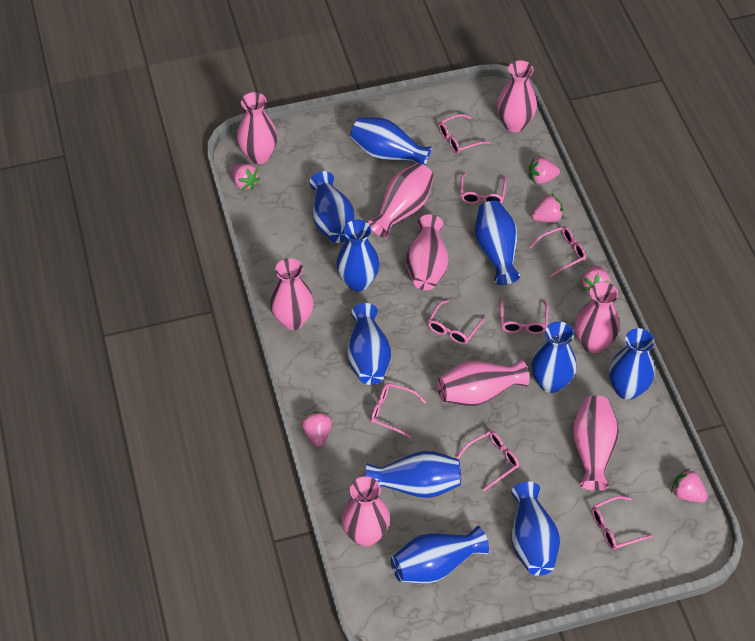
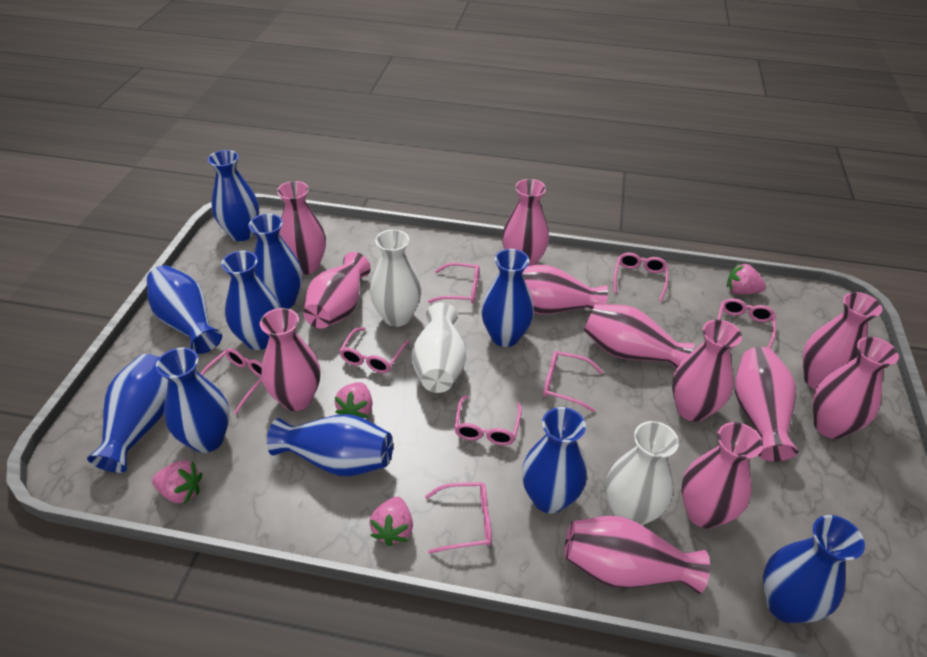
pink strawberry: [232,164,260,190] [302,412,332,447] [529,157,560,184] [532,194,564,222] [582,265,610,293] [671,468,708,502] = 6 -> [152,460,202,504] [335,382,373,418] [369,497,413,546] [727,263,766,294] = 4
pink vase: [237,92,277,164] [270,258,314,330] [341,476,390,546] [367,163,434,238] [406,214,448,290] [437,360,529,406] [497,60,537,132] [572,396,619,491] [575,282,619,353] = 9 -> [260,308,320,411] [277,181,326,275] [303,252,371,328] [502,179,549,266] [522,265,608,314] [564,516,710,594] [583,304,695,369] [672,320,742,422] [681,422,763,529] [735,347,798,461] [803,292,882,389] [812,337,899,439] = 12
white vase: none = 0 -> [370,229,421,327] [412,302,466,393] [606,421,679,525] = 3

